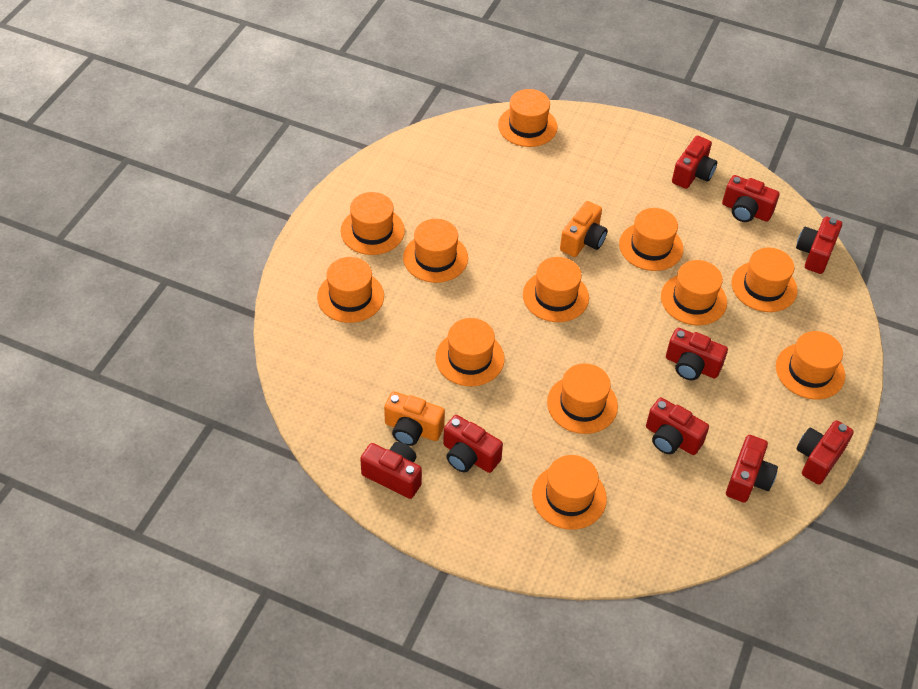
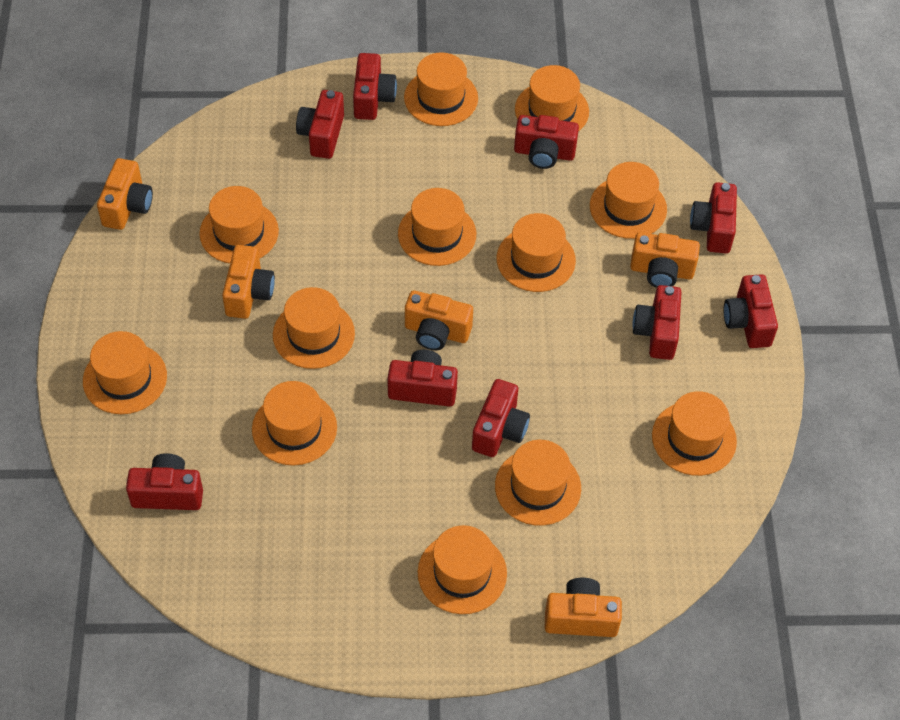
orange camera: [384,391,445,446] [560,201,607,257] = 2 -> [97,158,153,230] [222,245,275,319] [405,290,473,350] [545,578,622,637] [630,232,700,288] = 5

